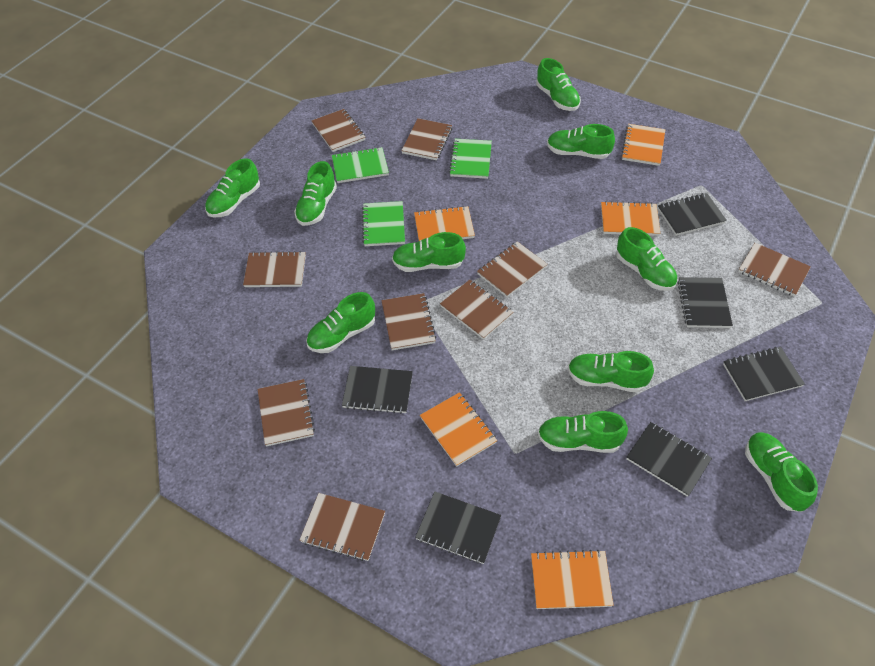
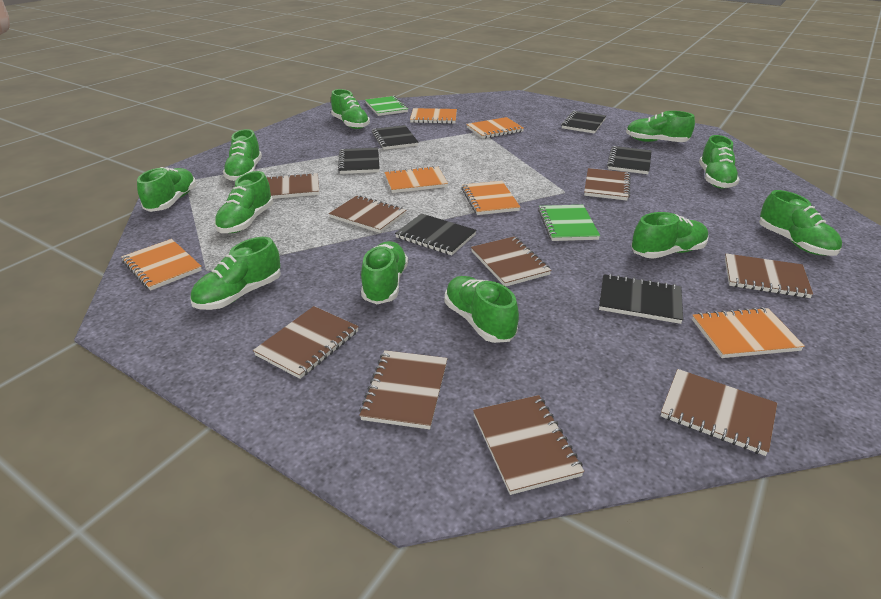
green notebook: [332,147,389,183] [362,201,405,246] [449,139,492,179] = 3 -> [365,96,408,116] [538,205,600,241] = 2
green shoe: [205,158,260,217] [294,161,337,226] [306,292,375,353] [392,232,466,272] [536,58,581,111] [538,411,628,453] [547,124,615,159] [568,351,654,393] [616,227,677,291] [745,432,818,512] = 10 -> [137,167,196,212] [190,237,281,310] [214,171,273,233] [223,129,262,181] [331,89,370,129] [361,241,408,304] [445,276,519,343] [626,111,695,142] [631,212,709,259] [699,135,740,189] [759,190,842,256] = 11
orange notebook: [414,206,475,241] [420,392,497,467] [531,550,613,609] [601,201,660,236] [621,124,665,166] = 5 -> [121,239,202,291] [384,166,448,193] [410,108,457,124] [461,181,520,215] [466,117,524,139] [692,307,805,358] = 6

